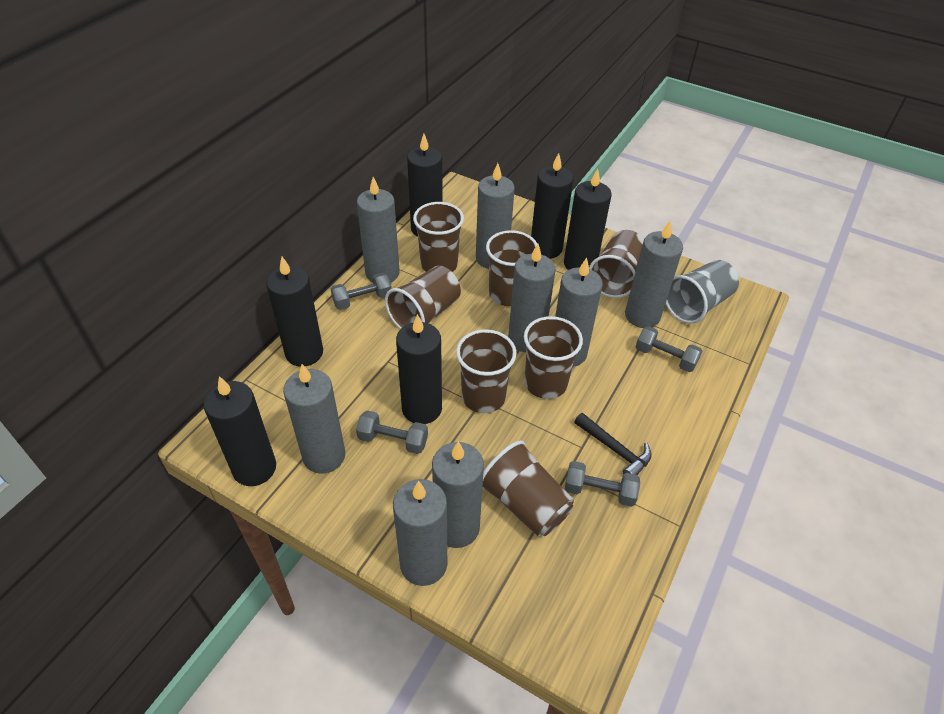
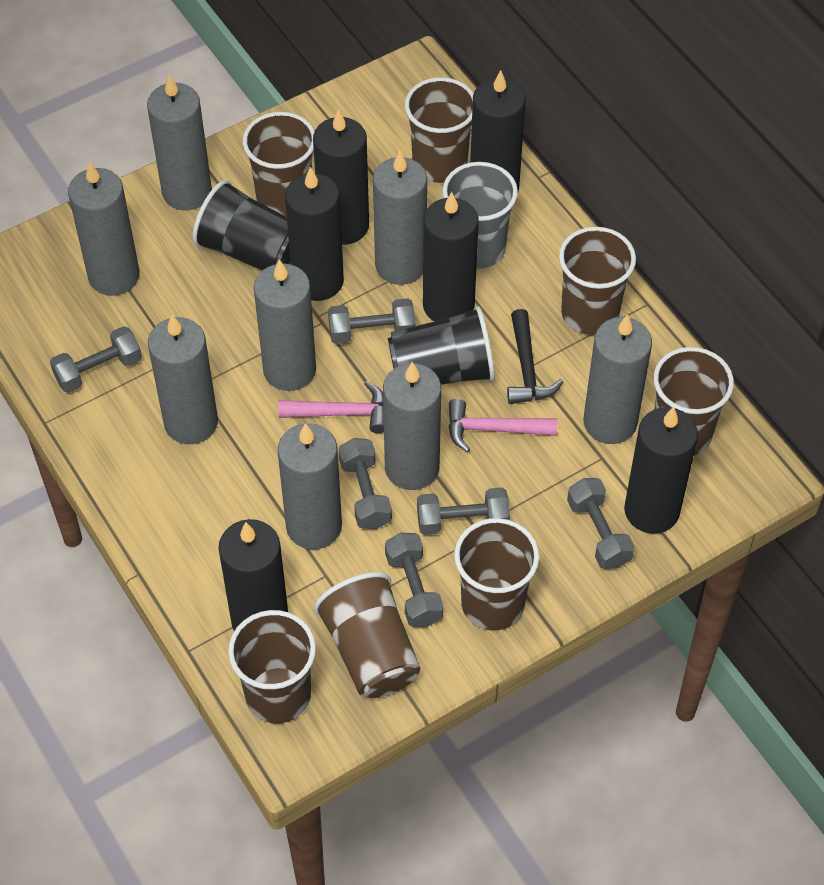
black cup: none = 0 -> [192,180,291,271] [388,306,495,385] = 2
grey dumbbell: [330,273,392,310] [356,410,428,454] [565,461,640,507] [636,326,702,372] = 4 -> [50,326,142,393] [328,298,415,344] [338,438,392,529] [385,533,444,627] [417,487,510,535] [567,478,635,569] = 6
pink hammer: none = 0 -> [278,381,384,433] [449,399,557,452] = 2

